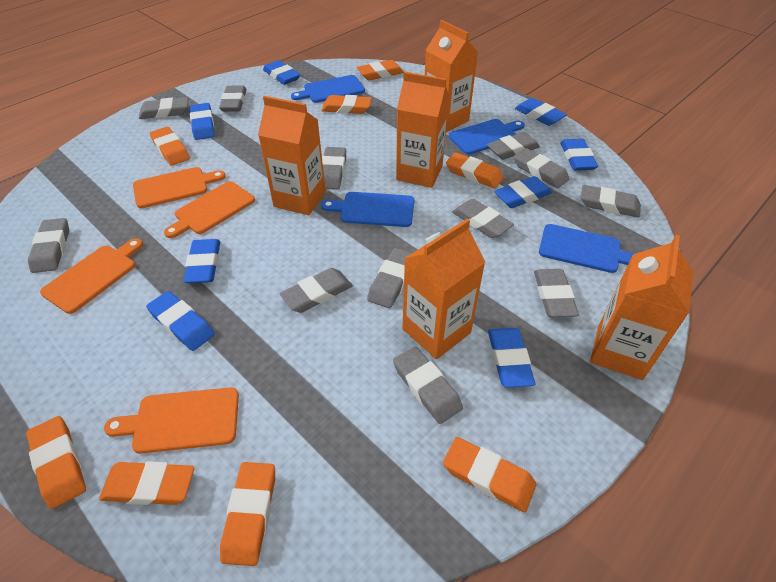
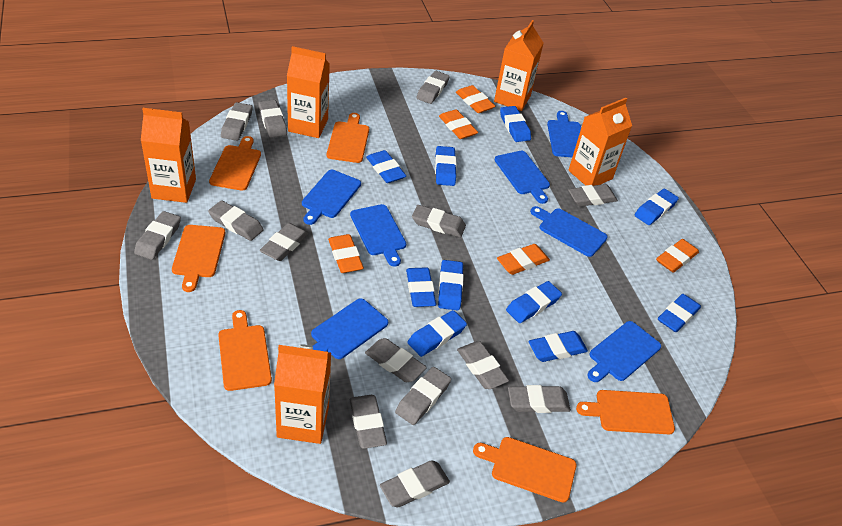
blue cutting board: [291,75,365,103] [321,192,414,227] [448,119,525,155] [539,224,635,273] = 4 -> [302,170,361,225] [311,298,388,359] [350,204,406,267] [495,151,550,204] [530,206,608,257] [547,111,581,157] [587,321,661,382] = 7
blue eraser: [146,291,215,351] [183,239,220,284] [190,103,215,140] [263,60,300,85] [488,328,535,388] [494,176,552,208] [515,98,567,126] [560,139,598,171] = 8 -> [366,150,406,183] [406,267,436,307] [408,310,467,357] [435,146,457,186] [438,260,464,310] [500,106,531,142] [506,281,562,323] [529,331,588,362] [634,189,679,225] [658,294,701,332] = 10
grey eraser: [28,218,69,273] [139,97,188,119] [219,85,247,112] [280,268,353,313] [322,147,346,190] [367,248,412,308] [393,346,463,424] [452,199,514,238] [487,132,540,160] [514,148,569,188] [534,269,579,317] [581,185,641,218] = 12 -> [134,211,181,260] [208,200,264,241] [221,102,253,141] [258,100,287,138] [260,223,309,261] [350,395,387,449] [365,338,427,382] [380,460,450,507] [395,367,451,425] [412,205,466,238] [416,71,450,104] [457,341,509,389] [508,385,571,413] [568,184,618,207] = 14
orange cutting board: [40,238,143,314] [104,387,239,454] [133,167,226,208] [164,181,255,238] = 4 -> [172,225,225,292] [209,136,261,191] [218,310,272,391] [327,113,369,163] [473,437,577,503] [576,390,675,434] = 6
orange eraser: [26,416,86,509] [99,461,194,505] [150,127,190,166] [220,462,275,566] [321,95,372,114] [357,60,404,80] [443,437,536,512] [446,152,504,188] = 8 -> [328,234,364,273] [439,109,478,139] [456,85,495,113] [497,244,550,275] [656,239,699,273] = 5

